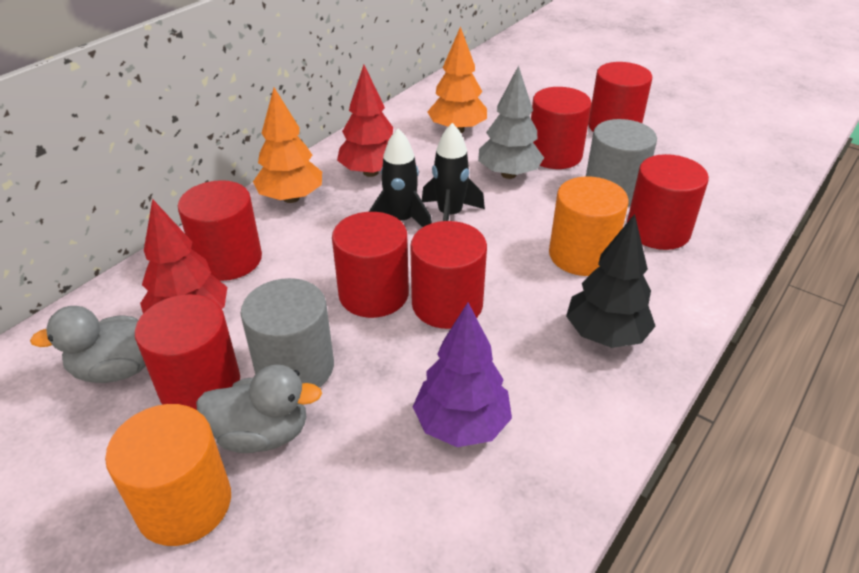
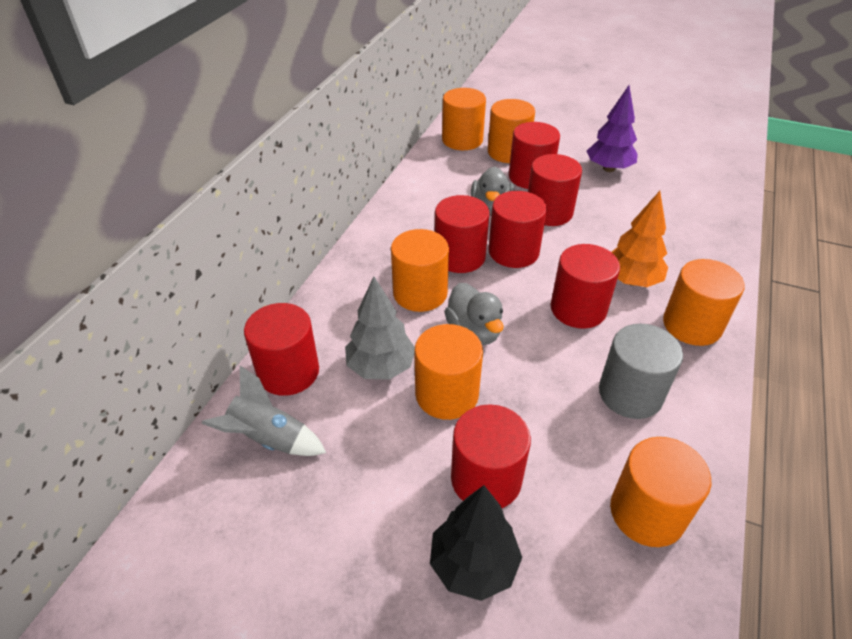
black rocket: [369,129,432,227] [422,123,485,221] = 2 -> none = 0
grey cylinder: [241,278,334,387] [586,119,657,207] = 2 -> [599,324,683,419] = 1
grey rocket: none = 0 -> [201,366,326,456] = 1
orange cylinder: [105,404,231,546] [549,177,629,276] = 2 -> [391,229,449,312] [414,324,483,420] [442,88,486,150] [488,99,535,163] [610,437,711,547] [663,259,745,346] = 6
orange tree: [253,88,322,203] [427,26,487,133] = 2 -> [612,191,668,287] = 1
red tree: [140,199,227,314] [337,65,393,177] = 2 -> none = 0

